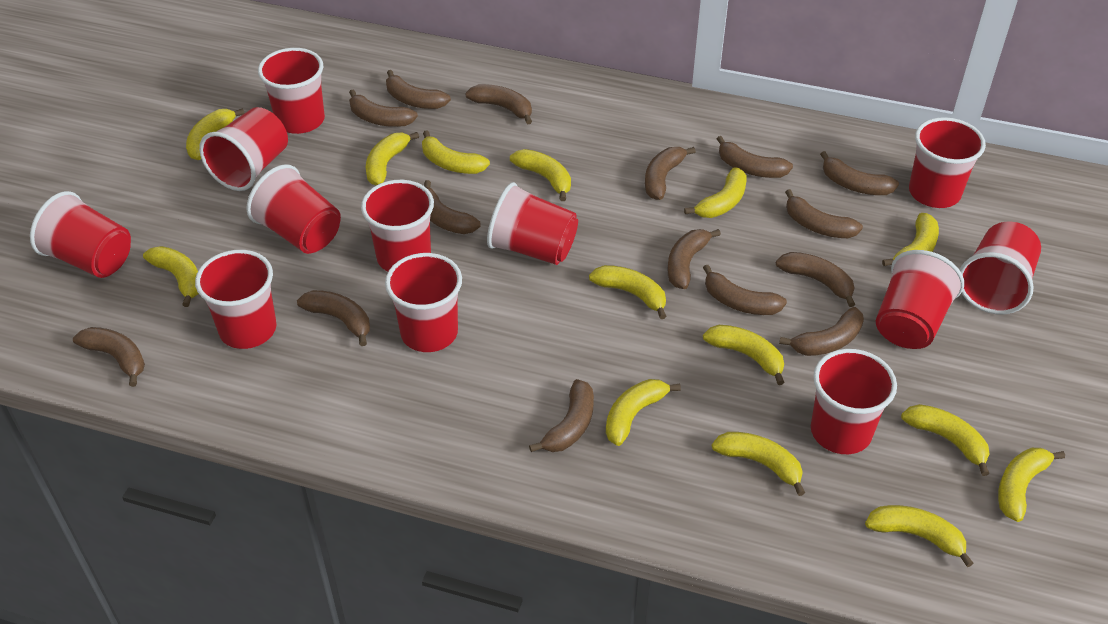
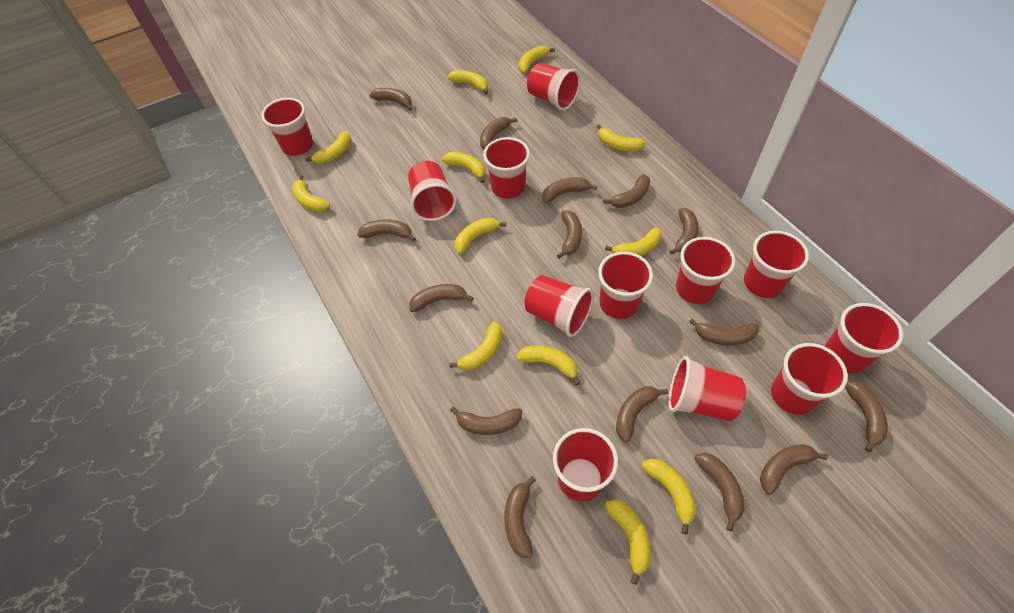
yellow banana: [143,246,199,307] [186,108,244,160] [366,132,419,185] [422,130,490,174] [510,149,571,201] [589,265,666,319] [606,379,681,446] [684,168,747,218] [703,325,785,385] [712,432,805,496] [865,505,974,567] [882,213,939,266] [901,404,990,476] [998,448,1065,522] = 14 -> [292,175,330,212] [305,131,351,164] [442,152,485,183] [447,70,488,95] [449,321,502,370] [455,218,506,254] [516,345,580,385] [519,45,555,73] [597,124,646,152] [605,227,662,256] [605,499,651,585] [642,459,696,534] = 12

